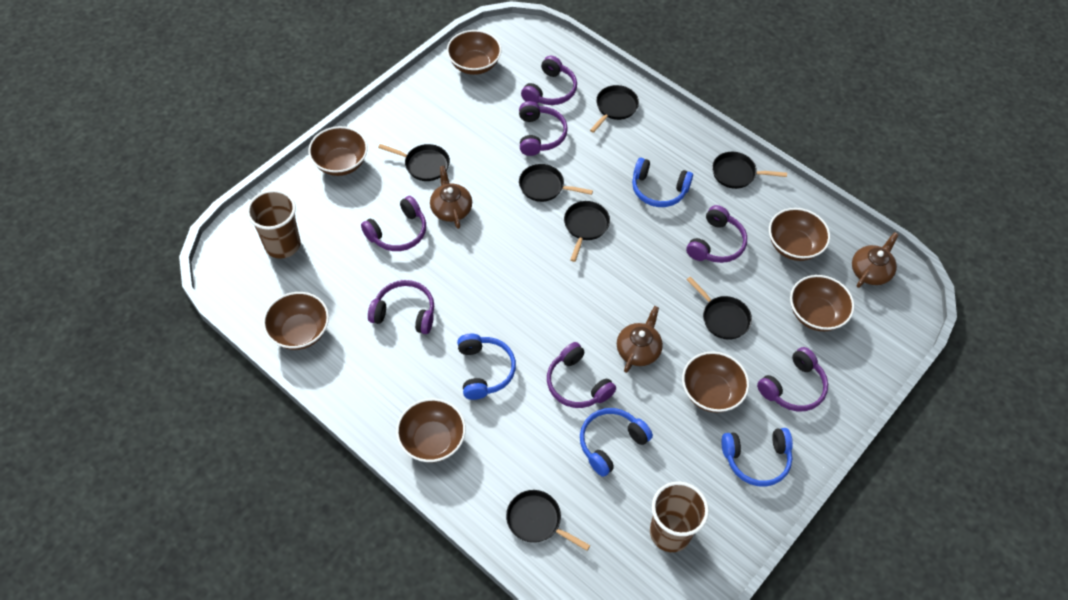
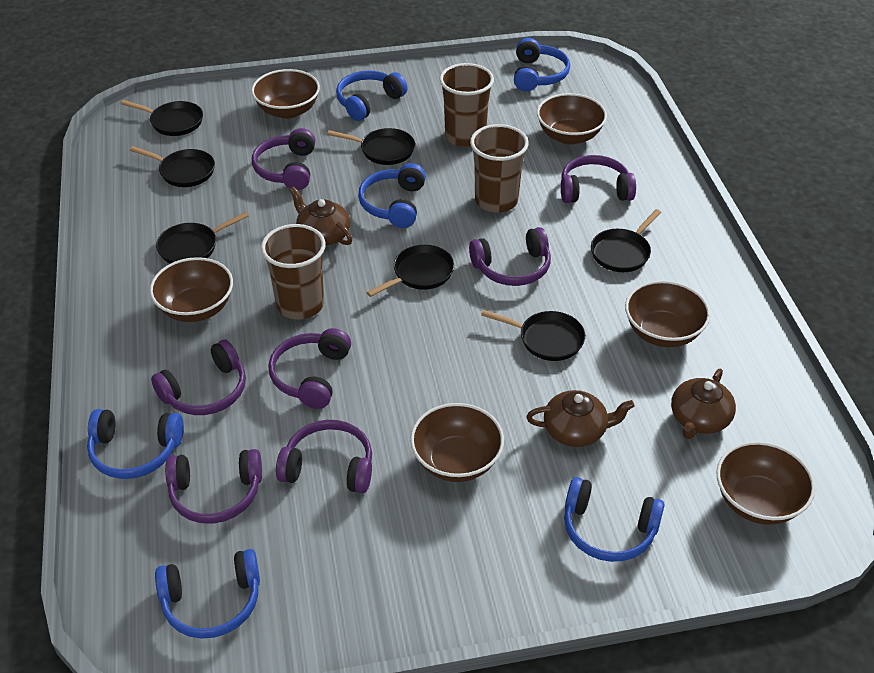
blue headphones: [457,334,516,400] [580,408,653,477] [632,158,693,207] [721,428,793,487] = 4 -> [87,409,184,479] [155,549,260,639] [336,71,407,121] [358,163,426,228] [514,38,570,92] [564,477,665,562] = 6
brown bowl: [263,292,329,350] [308,126,368,176] [396,398,466,463] [447,30,502,75] [682,351,749,413] [769,208,830,261] [790,275,854,331] = 7 -> [150,257,233,322] [251,69,320,119] [410,403,504,482] [537,93,607,144] [625,280,710,347] [716,441,815,525] = 6
brown cup: [247,190,301,259] [650,482,709,552] = 2 -> [261,224,326,320] [439,63,494,147] [470,124,529,213] = 3

